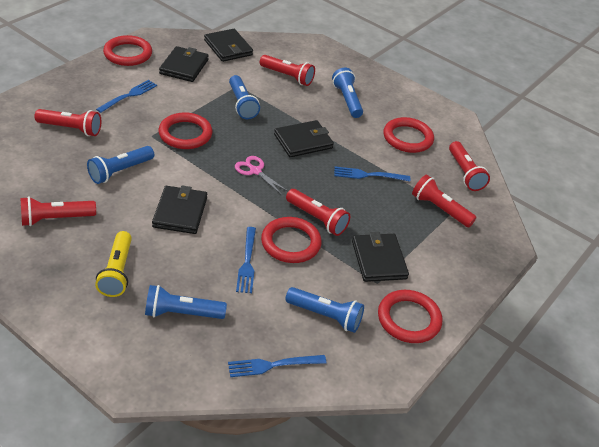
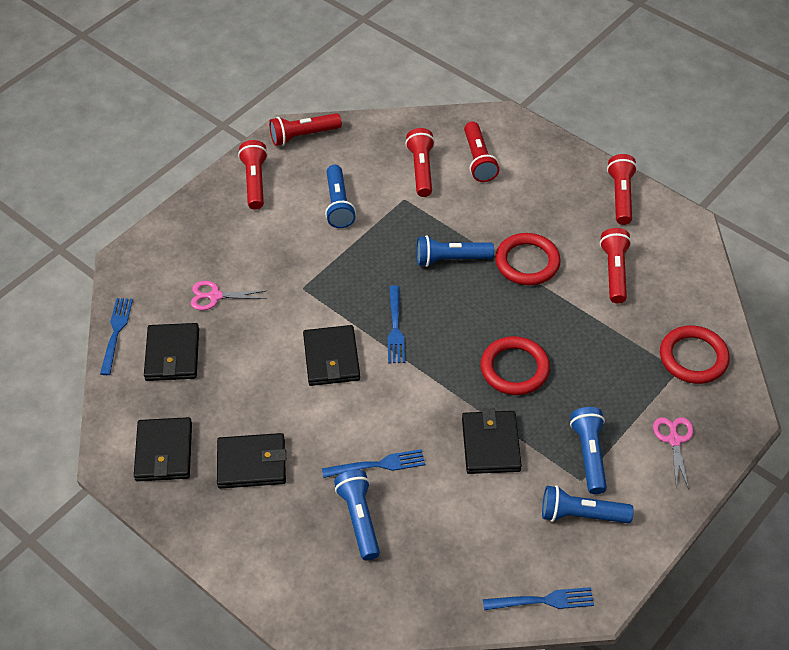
pink scissors: [235,156,288,195] = 1 -> [191,281,267,310] [653,417,693,489] = 2
red ring: [103,35,152,66] [159,112,212,149] [261,217,322,263] [378,290,442,343] [383,117,434,153] = 5 -> [481,336,550,395] [495,233,561,285] [660,325,730,384] = 3
yellow flashlight: [95,231,132,297] = 1 -> none = 0

